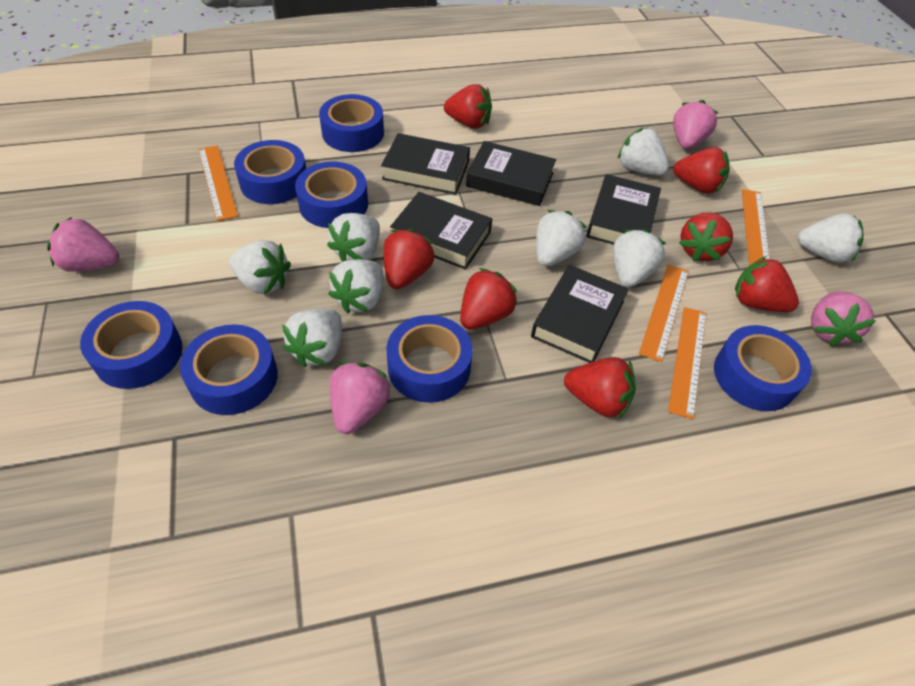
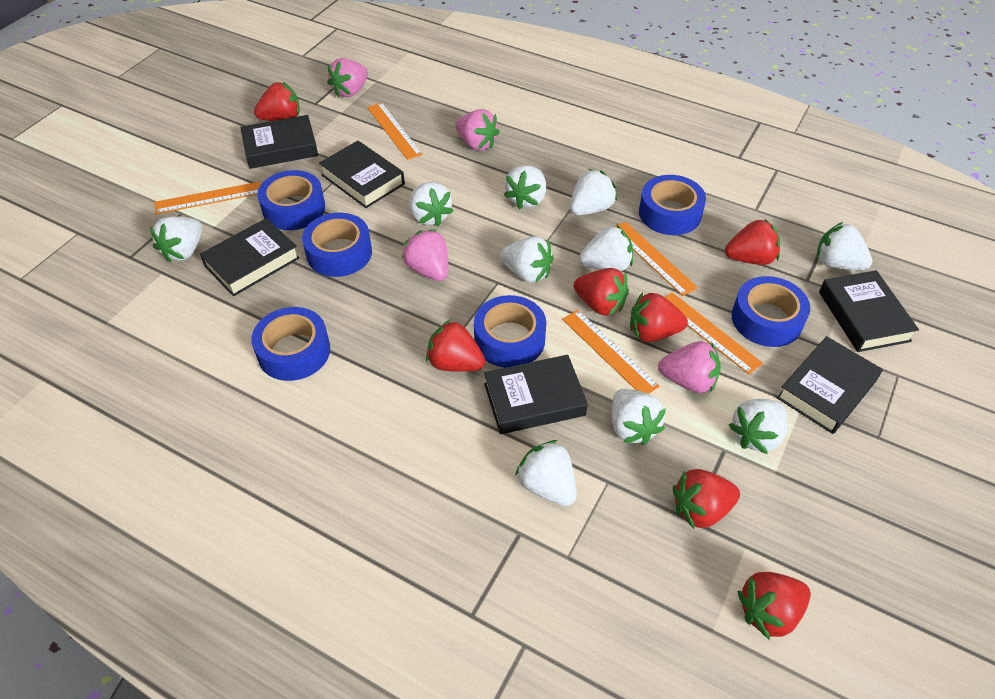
black book: [381,133,470,195] [390,192,492,270] [466,141,556,206] [531,265,629,363] [586,174,661,245] = 5 -> [200,218,300,296] [240,115,318,169] [319,141,405,208] [484,355,588,434] [777,336,883,434] [819,270,919,352] = 6
blue tape: [80,301,183,389] [180,325,278,415] [234,140,306,204] [295,162,368,228] [319,94,384,152] [386,315,473,403] [714,325,812,411] = 7 -> [251,307,330,381] [258,170,325,230] [302,213,372,277] [474,295,546,368] [639,175,706,235] [732,276,810,347] = 6
orange ruler: [198,145,238,221] [639,264,689,362] [668,307,706,419] [742,189,770,266] = 4 -> [155,182,261,214] [367,102,423,160] [562,310,660,394] [615,222,698,296] [665,292,763,374] = 5
white strawberry: [229,240,291,294] [282,309,342,367] [327,213,380,262] [328,259,383,314] [536,210,587,267] [613,229,666,288] [618,128,669,176] [797,213,863,263] = 8 -> [150,216,202,262] [410,182,453,226] [500,236,553,283] [504,165,546,209] [515,440,577,506] [570,169,617,215] [579,225,633,271] [612,389,666,445] [729,399,787,454] [817,222,872,270] = 10

